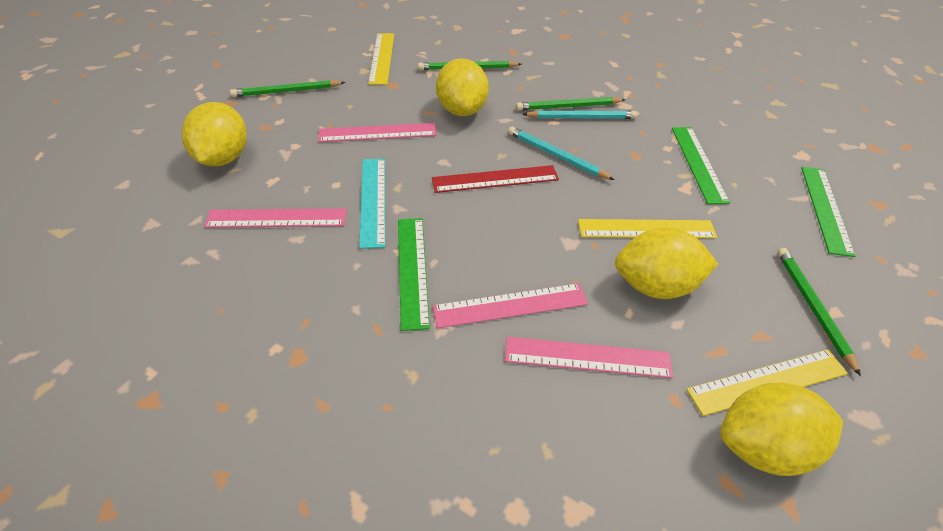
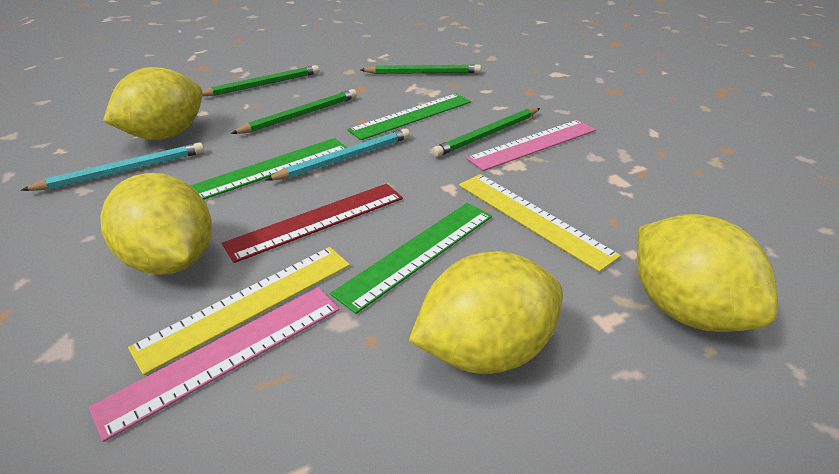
pink ruler: [204,208,347,228] [318,123,437,142] [433,283,588,328] [505,337,673,378] = 4 -> [89,287,339,442] [466,120,596,171] = 2
turquoise ruler: [359,159,385,249] = 1 -> none = 0
yellow ruler: [368,33,394,85] [578,219,717,238] [686,349,848,416] = 3 -> [128,247,350,375] [459,174,621,272] = 2

